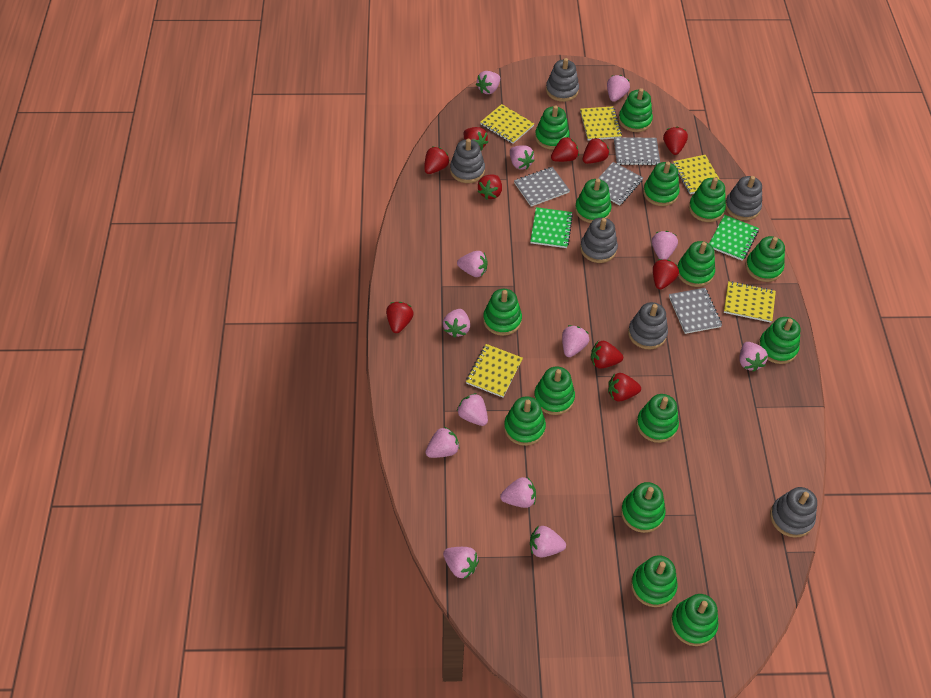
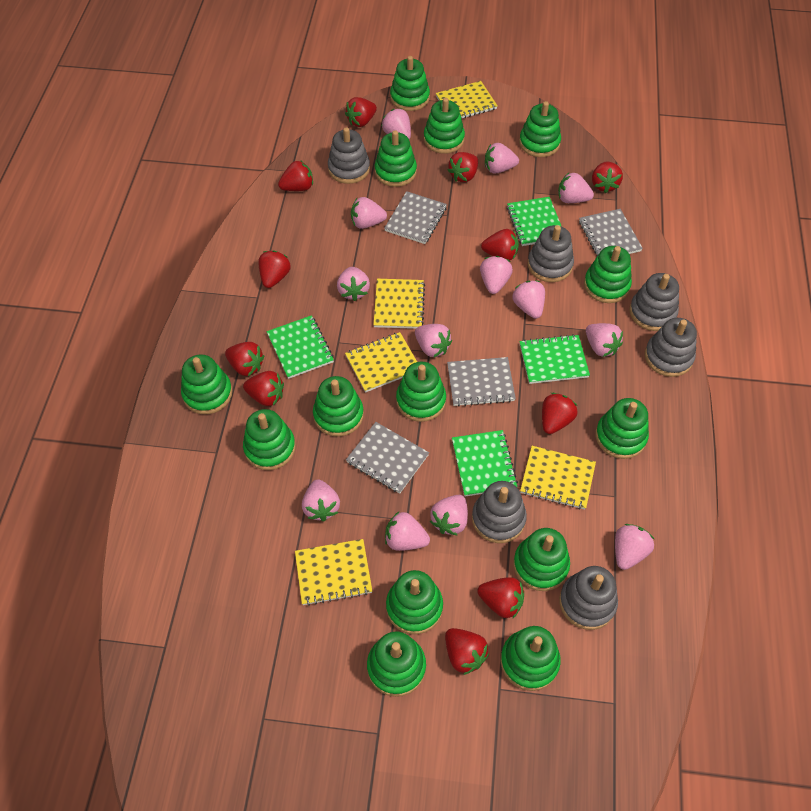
green notebook: [530,207,573,248] [709,215,759,261] = 2 -> [267,315,334,379] [452,430,518,497] [507,197,562,246] [520,334,590,384] = 4
green stacking toy: [483,289,522,336] [504,396,546,446] [534,367,575,415] [535,105,569,150] [575,179,611,223] [618,88,653,132] [621,482,666,533] [631,555,678,607] [637,394,679,443] [643,162,679,206] [671,594,718,646] [678,241,715,287] [689,178,726,222] [745,236,785,282] [758,317,801,364] = 15 -> [181,354,232,414] [243,409,296,470] [313,376,364,437] [367,631,426,697] [375,130,417,187] [386,570,443,634] [390,56,430,111] [396,362,446,422] [424,98,465,154] [500,626,561,691] [513,528,570,591] [519,101,561,157] [584,246,632,303] [596,398,649,459] = 14
red strawberry: [386,302,414,333] [424,147,450,174] [464,127,488,151] [478,174,502,200] [551,137,579,162] [583,138,609,164] [591,341,623,369] [608,373,641,401] [653,259,679,290] [663,126,688,155] = 10 -> [225,342,264,376] [243,371,284,406] [258,250,291,288] [278,160,313,191] [345,97,377,127] [445,628,489,675] [448,152,478,182] [477,577,524,618] [481,229,519,260] [542,393,578,434] [592,161,623,193] = 11

